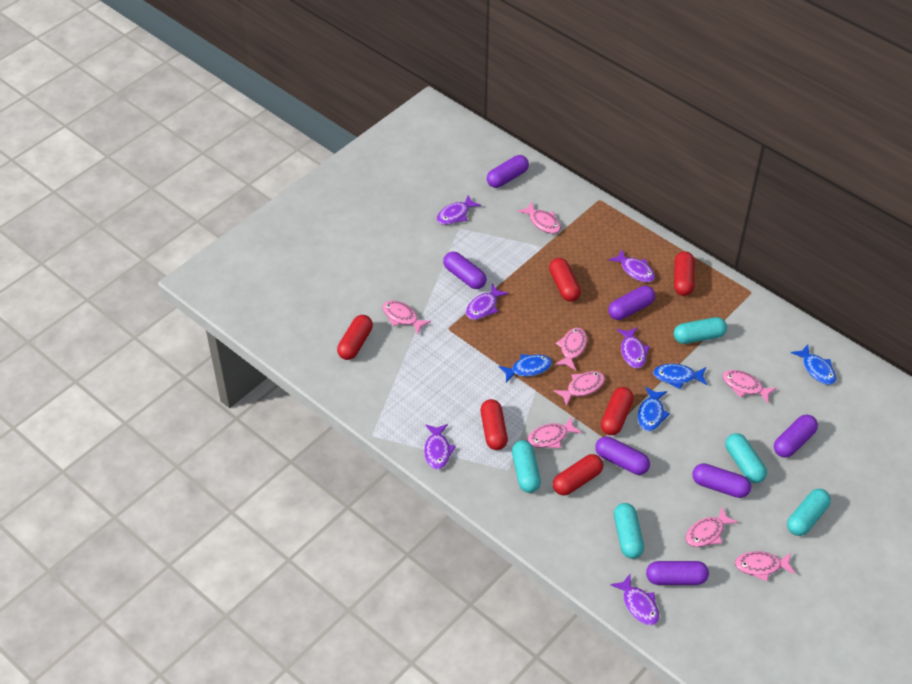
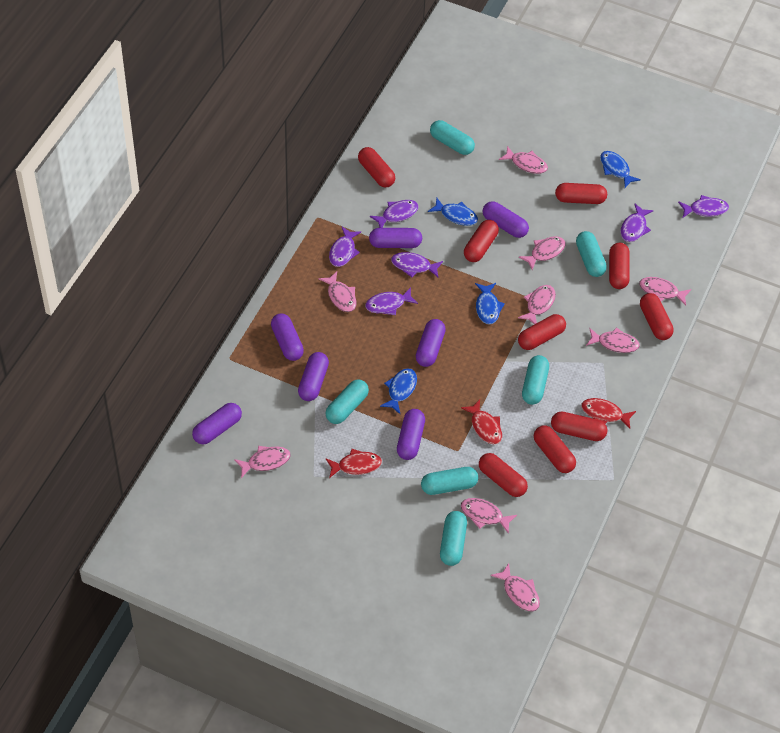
pink fish: [383,300,431,335] [517,202,561,234] [527,417,582,448] [554,371,605,406] [555,328,587,370] [686,507,738,547] [722,370,777,403] [735,551,795,581] = 8 -> [234,446,291,478] [318,271,356,312] [461,498,517,534] [491,563,540,612] [499,146,548,174] [518,285,556,324] [519,236,565,270] [586,328,640,353] [639,277,691,305] = 9
red capsule: [337,315,373,360] [481,399,508,450] [549,258,581,302] [553,454,603,496] [601,387,634,435] [674,251,695,296] = 6 -> [358,147,395,187] [464,220,499,262] [479,453,528,497] [518,314,566,350] [534,425,576,473] [551,412,607,441] [555,183,607,204] [609,243,630,289] [640,293,674,340] = 9
red fish: none = 0 -> [326,449,382,478] [461,400,502,444] [581,398,636,429] = 3
turquoise capsule: [512,440,541,493] [614,503,644,559] [674,317,727,344] [725,433,767,483] [787,489,831,536] = 5 -> [325,379,369,424] [421,467,478,495] [430,120,475,155] [440,511,467,566] [522,355,549,405] [576,231,607,277] = 6

